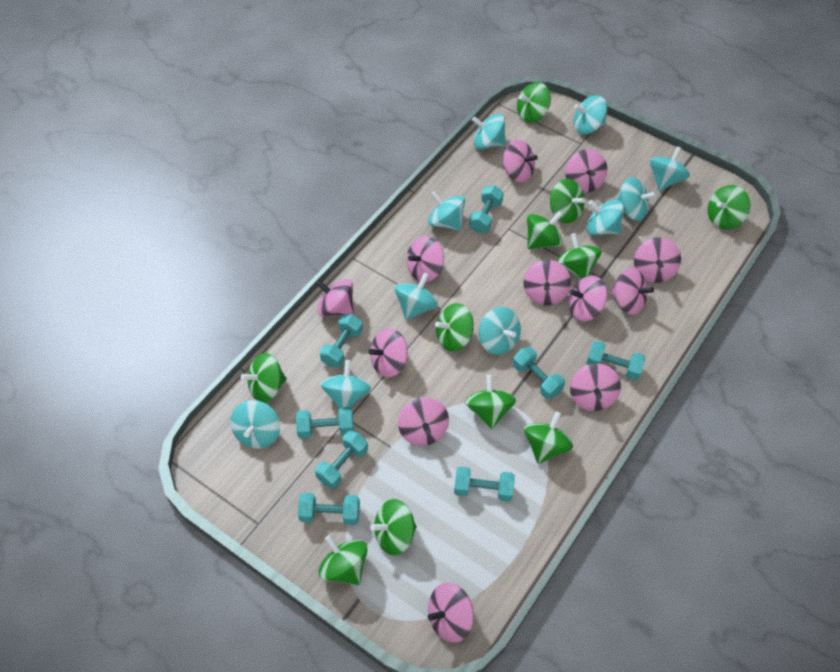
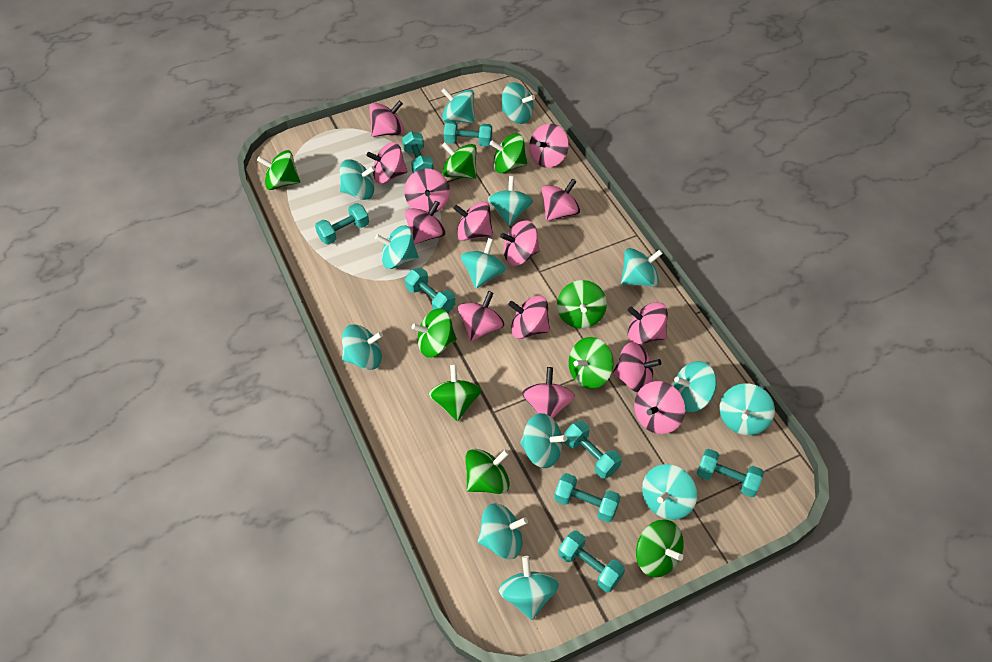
green spinning top: [241,353,287,403] [319,535,368,585] [370,499,417,555] [435,303,474,351] [465,375,516,429] [517,82,551,123] [524,411,573,464] [527,211,563,249] [550,179,585,223] [557,233,602,279] [708,185,750,230] = 11 -> [257,150,300,190] [412,308,457,358] [429,364,481,421] [442,142,476,179] [465,449,510,494] [490,133,527,173] [557,280,607,329] [569,337,614,389] [636,519,684,578] = 9
pink spinning top: [316,279,354,317] [368,328,408,377] [398,397,449,446] [406,236,444,282] [428,583,474,643] [502,139,538,183] [523,260,571,306] [565,149,607,193] [569,276,607,321] [570,363,621,411] [610,267,654,315] [634,238,681,283] = 12 -> [367,142,407,184] [369,101,404,137] [404,169,450,213] [405,200,446,244] [453,201,493,241] [458,291,504,342] [500,220,540,266] [508,295,550,339] [522,367,575,418] [529,123,569,168] [542,179,580,221] [613,342,661,393] [627,302,668,345] [634,381,685,434] = 14
turquoise spinning top: [230,400,280,449] [321,360,371,409] [395,273,438,320] [428,191,465,231] [472,114,506,149] [479,307,521,355] [574,95,607,135] [587,200,624,235] [616,177,656,221] [649,146,690,191] = 10 -> [340,159,375,200] [342,324,383,370] [375,225,418,269] [441,88,475,123] [461,238,507,288] [478,503,528,559] [488,176,533,226] [499,556,559,620] [501,82,535,124] [520,413,567,468] [621,248,663,287] [642,464,697,520] [673,361,717,412] [720,383,775,435] = 14

